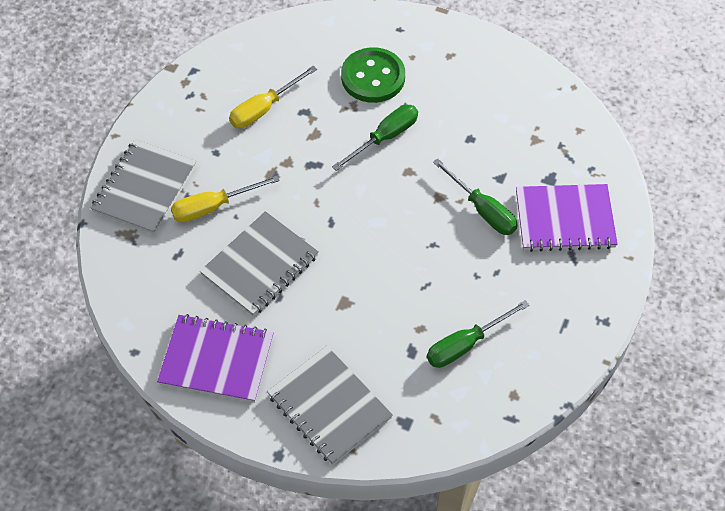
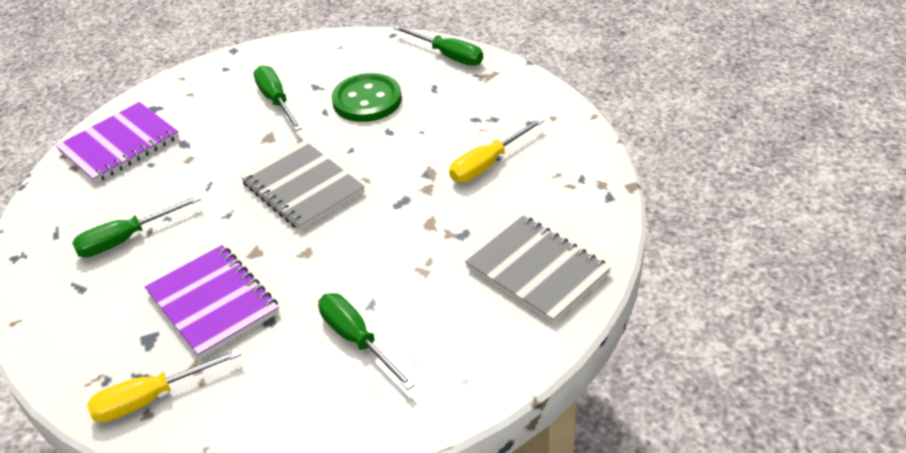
green screwdriver: [332,104,418,171] [427,300,530,368] [433,158,518,235] = 3 -> [72,195,201,258] [253,65,302,131] [318,293,415,390] [393,25,483,66] = 4
grey notebook: [91,139,197,234] [200,211,319,317] [267,346,393,465] = 3 -> [240,140,365,231] [465,216,611,324] = 2

